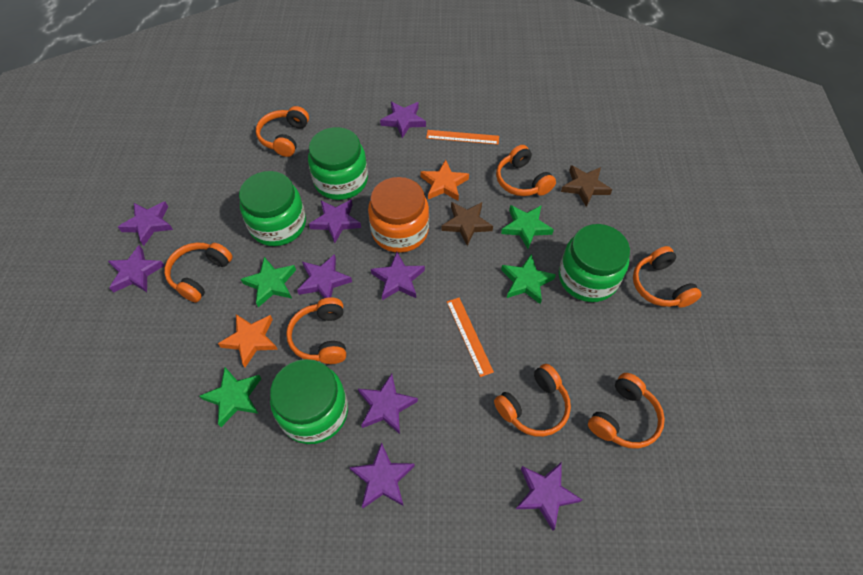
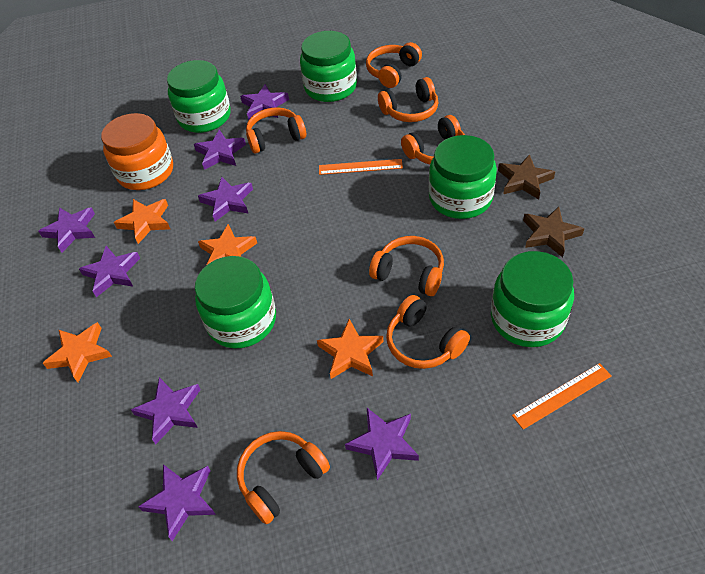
green jar: [239,171,306,246] [270,359,348,444] [308,127,368,200] [559,224,630,302] = 4 -> [167,60,231,133] [195,256,276,348] [300,31,357,102] [429,135,497,219] [491,251,574,347] = 5
green star: [199,367,262,427] [241,257,296,307] [501,205,554,249] [501,254,556,304] = 4 -> none = 0
orange star: [218,314,278,367] [420,160,469,201] = 2 -> [43,322,112,382] [114,199,170,244] [198,224,257,265] [317,319,383,379] = 4
purple star: [108,245,165,293] [118,201,173,246] [297,254,352,298] [309,199,361,243] [349,442,415,508] [358,374,418,434] [371,252,425,300] [380,102,426,138] [516,462,582,531] = 9 -> [38,207,95,252] [79,246,140,297] [131,377,201,444] [138,464,216,541] [194,129,246,170] [198,177,253,221] [240,84,289,120] [345,408,419,480] = 8

